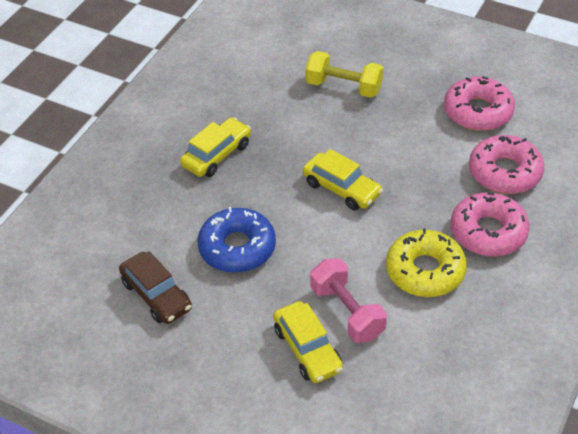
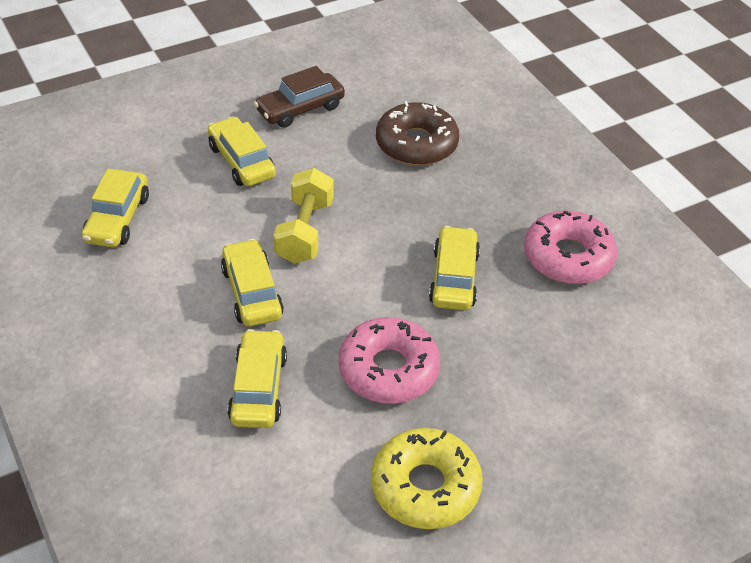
blue donut: [198,207,276,273] = 1 -> none = 0
brown donut: none = 0 -> [376,101,459,166] = 1
pink donut: [444,76,515,131] [451,192,530,257] [469,135,544,194] = 3 -> [338,317,440,404] [524,210,617,284] = 2
pink dumbbell: [310,258,387,343] = 1 -> none = 0
yellow car: [180,117,251,177] [273,301,343,383] [303,149,383,210] = 3 -> [82,169,149,247] [208,116,276,186] [221,239,284,326] [227,329,287,428] [429,226,480,310] = 5

